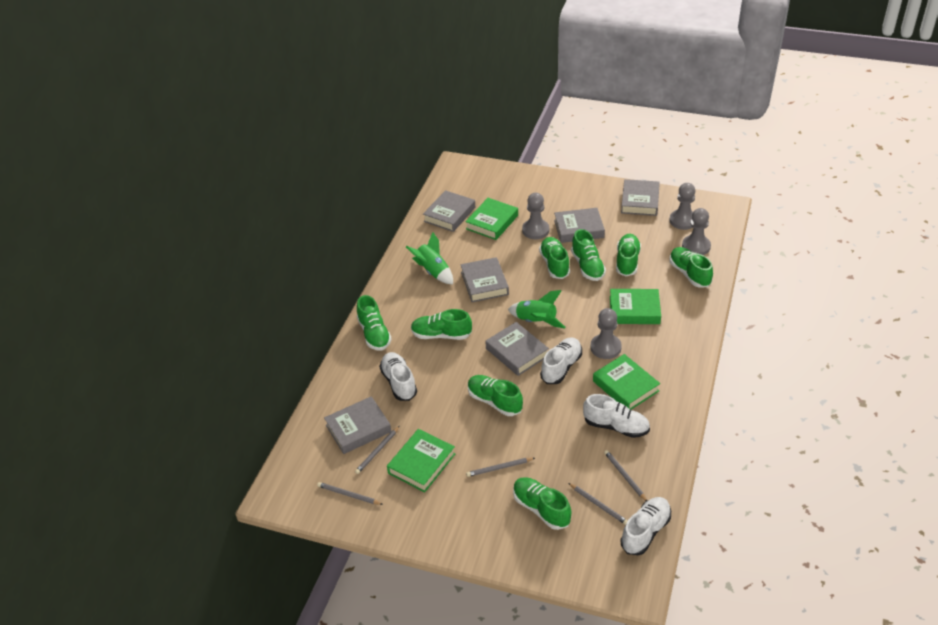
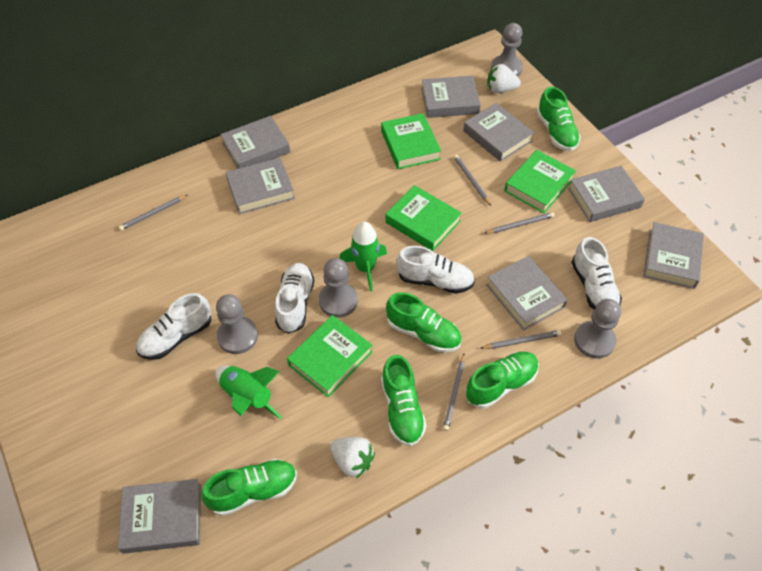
green shoe: [357,295,392,350] [411,309,472,340] [468,375,523,416] [513,477,571,530] [539,237,570,279] [571,229,606,281] [616,234,641,276] [670,247,713,288] = 8 -> [202,459,297,516] [381,355,426,446] [386,292,462,352] [466,352,539,408] [537,87,581,151] = 5
grey book: [324,396,391,454] [423,190,475,232] [460,257,509,302] [485,322,549,376] [554,208,605,243] [621,179,660,216] = 6 -> [118,479,201,554] [221,116,290,169] [226,158,295,214] [421,76,481,118] [463,103,534,162] [486,256,567,330] [568,166,645,222] [643,222,704,289] = 8
white strawberry: none = 0 -> [330,437,375,478] [487,64,521,93] = 2

